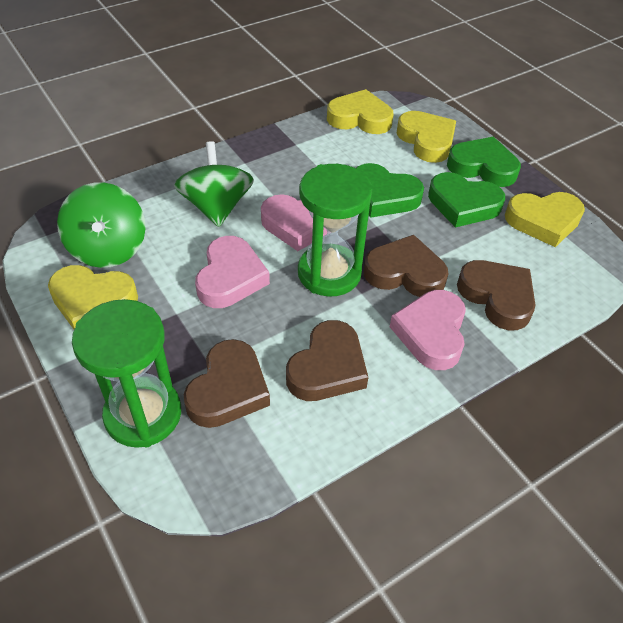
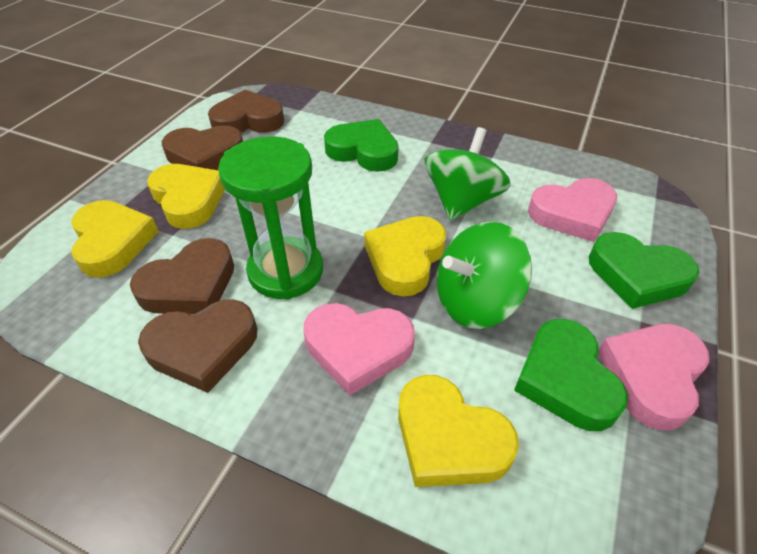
green hourglass: [72,299,181,448] [298,164,372,297] = 2 -> [218,136,323,300] = 1

